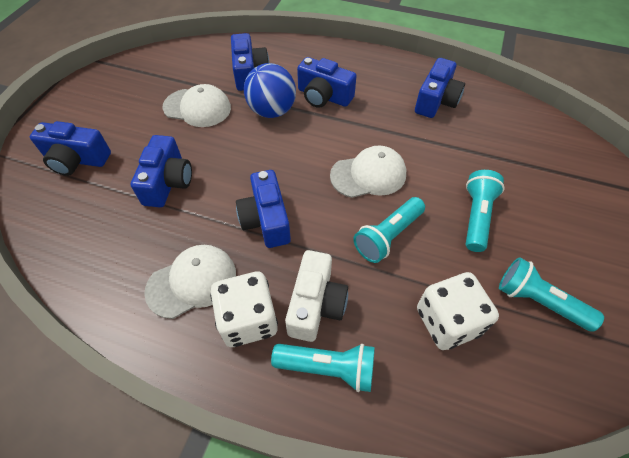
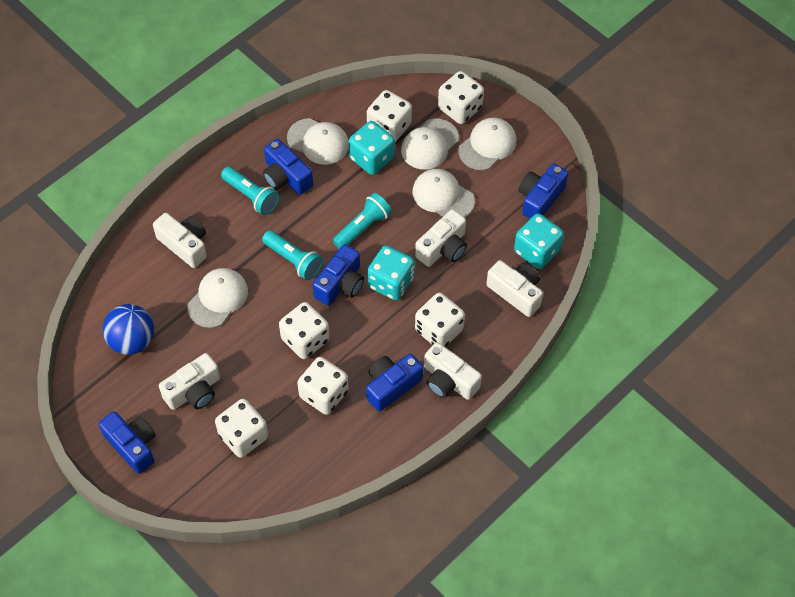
blue camera: [30,121,111,176] [130,135,192,207] [231,33,269,91] [236,170,291,248] [297,57,357,108] [415,58,465,118] = 6 -> [99,411,156,474] [263,139,313,195] [312,244,364,306] [366,354,423,412] [518,164,568,219] = 5
turquoise dice: none = 0 -> [349,121,395,175] [367,245,415,301] [514,213,564,269] = 3
turquoise flashlight: [271,344,375,392] [353,197,425,263] [466,170,504,252] [499,257,604,332] = 4 -> [221,167,279,215] [262,230,323,280] [333,193,392,249] = 3
white camera: [285,250,348,342] = 1 -> [153,213,207,268] [159,353,220,410] [415,209,467,267] [424,342,482,400] [487,260,543,317] = 5
white cap: [144,245,236,319] [163,84,231,127] [330,146,406,198] = 3 -> [187,268,248,328] [287,118,349,165] [401,119,459,170] [413,169,475,218] [458,117,517,170] = 5
white dice: [210,272,278,347] [417,272,499,350] = 2 -> [215,399,268,458] [279,302,330,359] [297,357,349,415] [367,90,412,142] [415,293,465,347] [438,71,484,124] = 6

